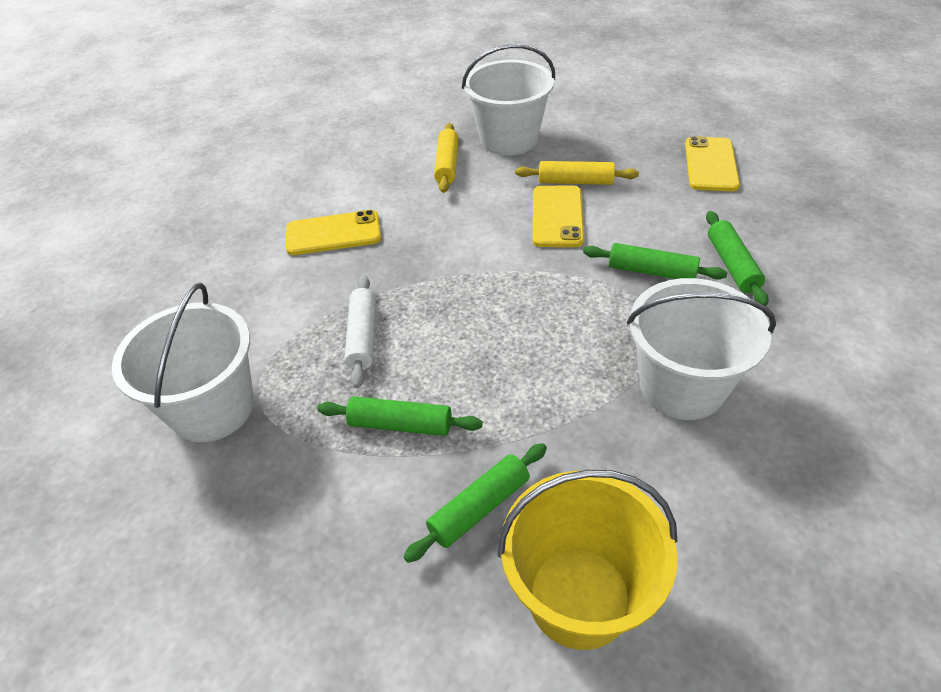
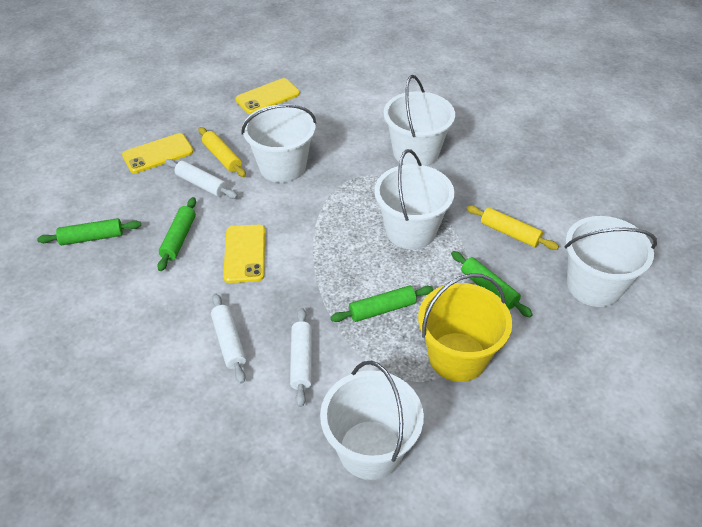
white bucket: [112,282,254,442] [462,44,555,156] [627,278,776,420] = 3 -> [241,104,316,183] [320,361,424,480] [374,149,454,249] [384,75,455,166] [564,216,657,307] = 5
white rolling pin: [345,275,376,388] = 1 -> [165,159,238,199] [211,293,246,384] [290,308,312,407] = 3

